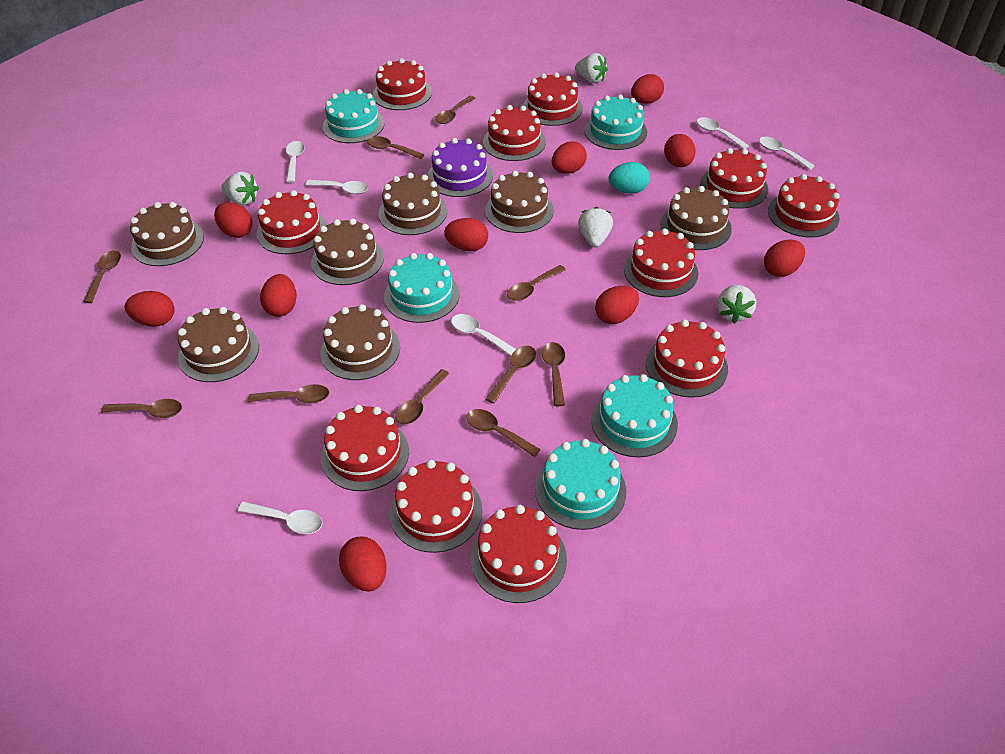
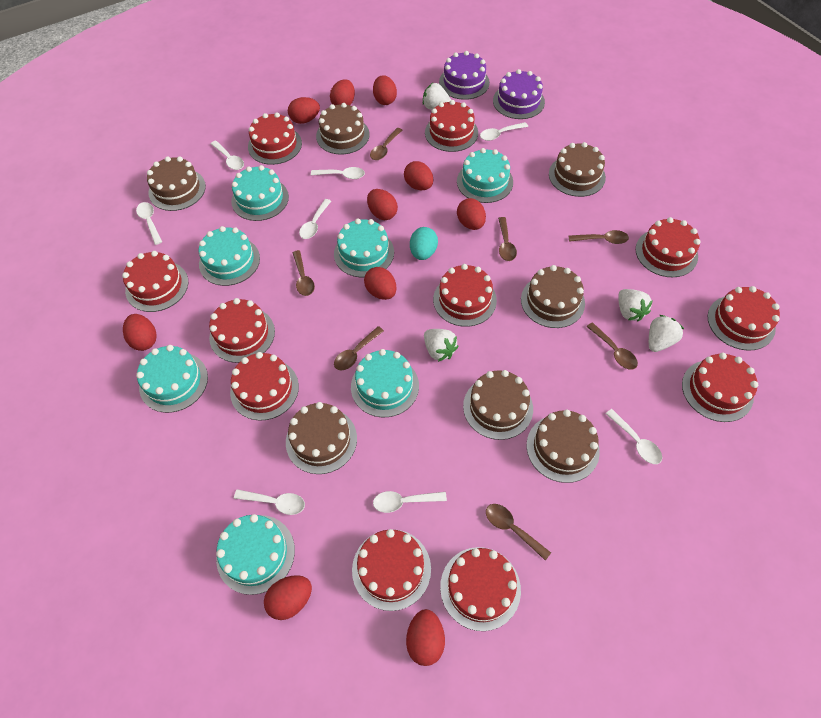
brown spoon: [83,250,121,303] [101,399,182,418] [248,384,329,403] [367,136,424,159] [395,369,450,425] [435,96,476,124] [466,409,541,457] [486,346,536,404] [507,265,566,301] [542,342,565,406] = 10 -> [292,250,315,296] [334,326,384,370] [370,128,402,160] [486,504,551,560] [498,217,517,261] [569,230,629,244] [586,322,638,370] = 7
purple cake: [427,138,493,197] = 1 -> [439,51,490,100] [493,69,545,119] = 2
turquoise cake: [323,89,385,143] [384,253,459,323] [535,439,626,530] [584,94,647,150] [591,374,678,457] = 5 -> [136,345,208,413] [199,226,260,286] [216,514,295,595] [231,165,289,221] [334,219,394,277] [351,349,419,417] [457,148,513,203] = 7
white spoon: [238,502,323,534] [286,141,305,183] [306,180,368,194] [451,314,516,356] [697,117,749,149] [759,137,815,170] = 6 -> [136,202,162,245] [211,141,244,170] [234,489,305,515] [299,199,331,239] [311,167,365,179] [373,491,447,513] [480,122,528,141] [606,409,662,464] = 8

